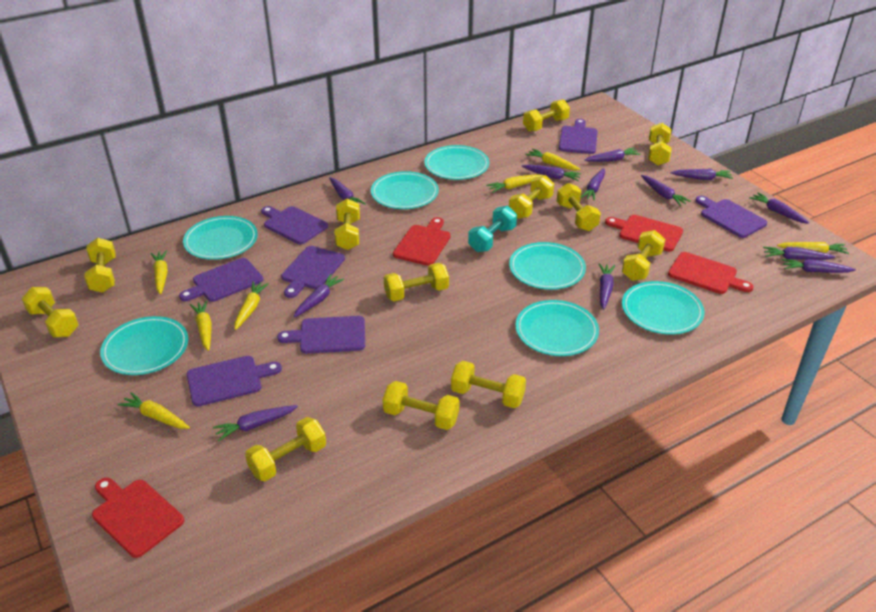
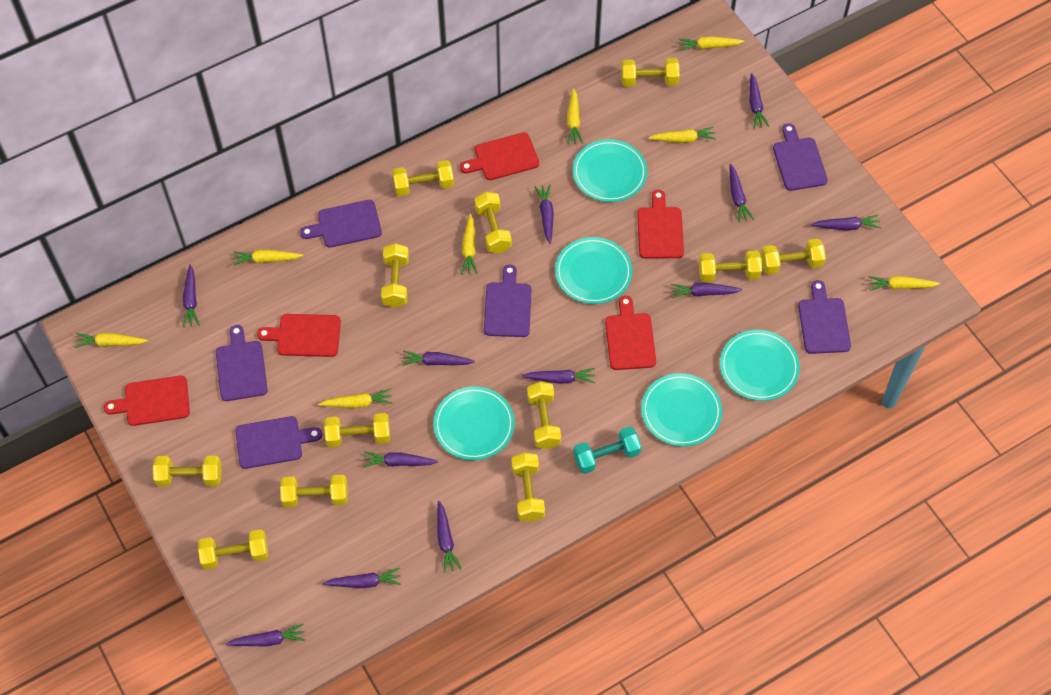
purple cutting board: [179,258,264,302] [187,356,282,407] [261,206,328,244] [277,316,365,354] [281,246,345,298] [559,119,597,154] [695,196,767,238] = 7 -> [216,325,268,401] [235,416,322,469] [300,200,382,248] [484,265,531,337] [773,123,828,191] [798,280,851,354] = 6
red cutting board: [92,478,184,558] [393,217,451,266] [605,215,683,252] [668,252,754,294] = 4 -> [104,375,190,426] [257,314,341,357] [460,132,539,180] [605,296,656,370] [637,190,684,259] = 5
turquoise plate: [100,316,188,375] [183,216,258,260] [371,171,439,209] [425,145,489,180] [509,242,586,290] [515,300,599,356] [622,281,704,335] = 7 -> [433,386,515,460] [555,237,632,304] [573,139,647,202] [641,373,722,447] [720,330,800,401] = 5
yellow carrot: [118,392,190,429] [151,250,168,295] [190,300,212,351] [235,281,269,330] [486,174,543,193] [526,149,581,170] [777,242,849,254] = 7 -> [75,333,148,348] [233,249,303,266] [318,388,392,408] [461,214,478,274] [567,88,583,144] [648,127,716,143] [679,36,744,51] [868,276,940,291] = 8

